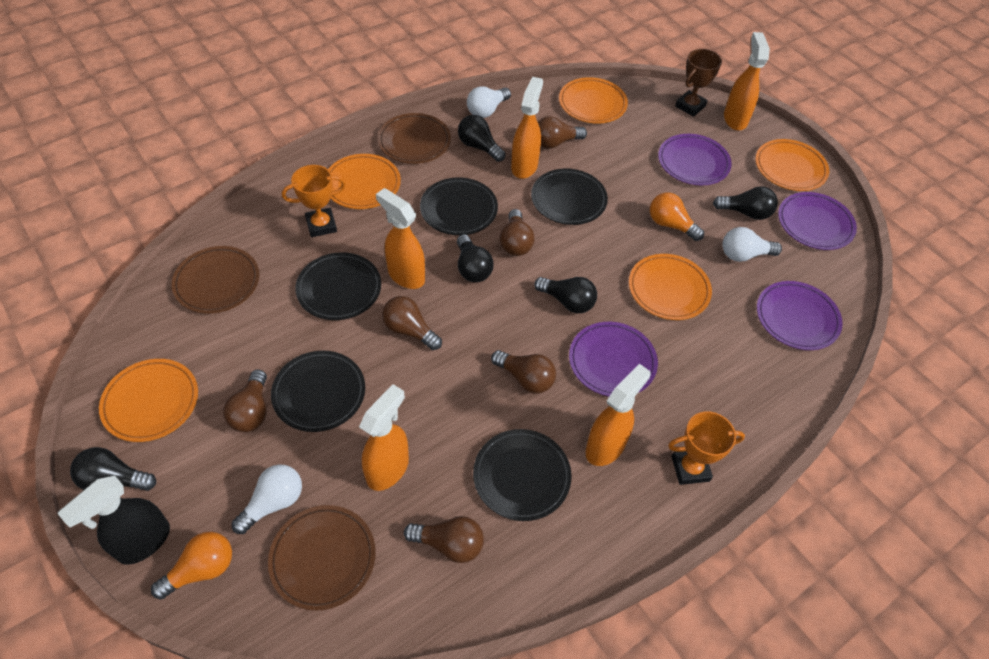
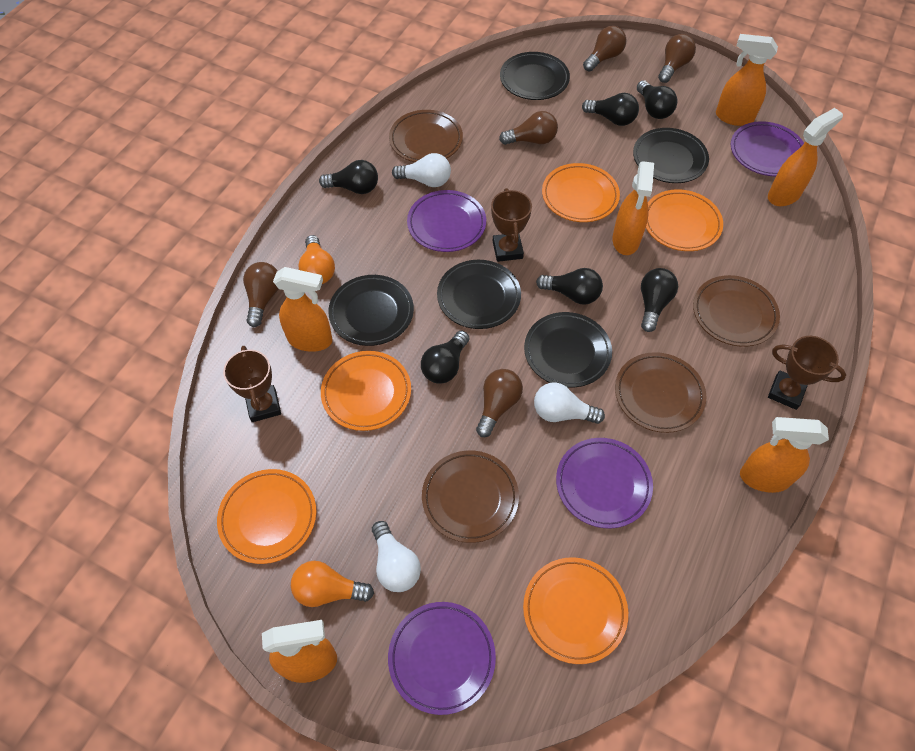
black light bulb: [70,447,156,491] [457,234,493,282] [458,115,506,162] [534,277,597,313] [713,186,778,220] = 5 -> [319,160,378,194] [421,331,469,384] [536,268,603,305] [582,93,639,126] [637,80,677,119] [641,268,678,332] = 6
black spray bottle: [57,476,170,565] = 1 -> none = 0
brown light bulb: [223,369,267,432] [382,296,442,350] [404,516,484,563] [491,350,556,394] [500,209,534,256] [538,116,587,149] = 6 -> [243,262,278,327] [476,369,523,437] [499,111,558,145] [583,26,626,72] [658,34,696,83] = 5
brown plate: [172,246,259,314] [268,505,375,611] [378,113,451,164] = 3 -> [389,110,463,162] [422,450,519,543] [615,352,707,433] [693,275,780,347] = 4
brown trophy: [675,49,722,117] = 1 -> [223,346,281,422] [491,188,532,262] [768,336,846,410] = 3
orange spray bottle: [359,384,409,491] [376,188,425,289] [511,76,543,179] [586,364,651,466] [724,32,770,131] = 5 -> [262,620,337,683] [273,267,332,352] [613,161,654,255] [716,34,778,126] [740,417,829,493] [768,108,843,206] = 6
orange trophy: [282,165,346,237] [668,411,745,485] = 2 -> none = 0

